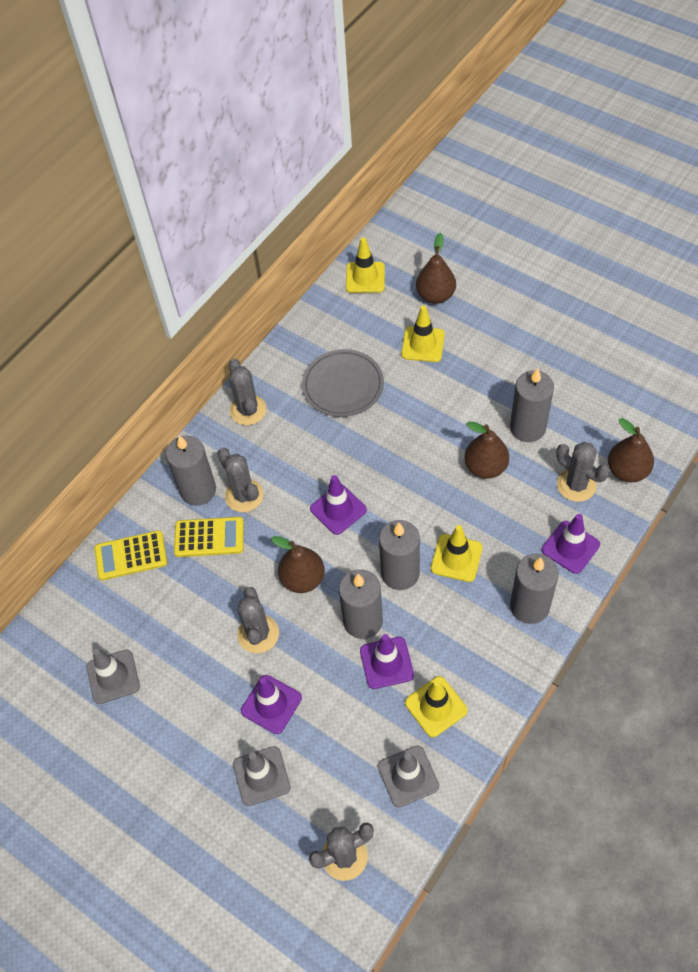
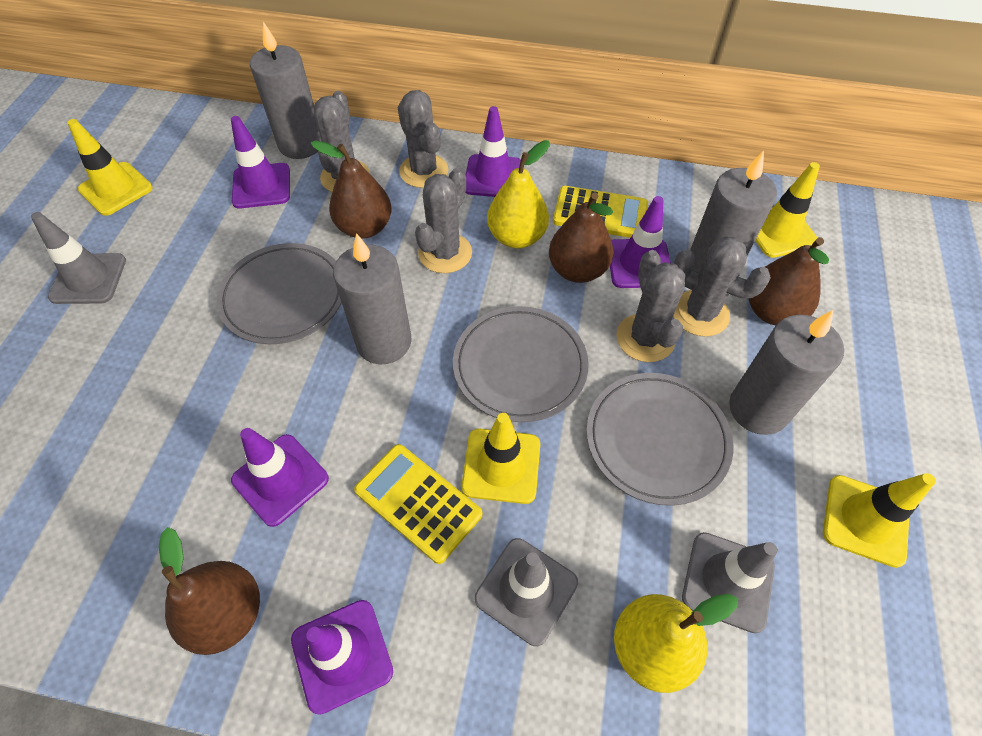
grey candle: [166,435,216,506] [339,569,383,639] [379,520,420,590] [510,368,554,442] [510,554,559,624] = 5 -> [250,22,322,159] [333,233,411,365] [690,151,777,272] [729,310,844,435] = 4
grey plate: [302,349,384,417] = 1 -> [217,243,342,344] [453,306,589,422] [587,373,733,506] = 3
purple traffic cone: [241,675,302,734] [310,475,367,535] [360,634,414,689] [542,514,600,574] = 4 -> [231,116,290,209] [231,428,329,527] [291,600,393,715] [466,106,521,197] [610,196,671,288] = 5
yellow pear: none = 0 -> [487,140,550,248] [614,594,738,693] = 2

